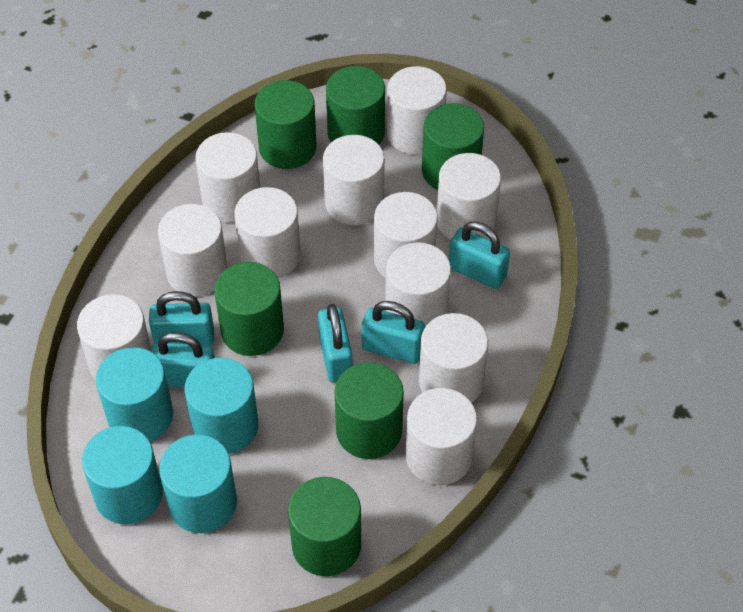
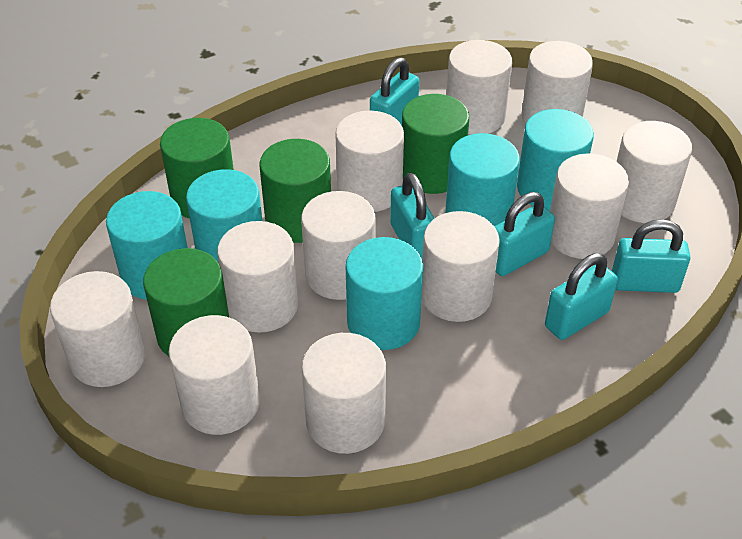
green cylinder: [214,262,284,356] [254,80,317,169] [288,477,361,576] [326,66,385,145] [334,362,404,459] [422,103,484,190] = 6 -> [143,248,229,356] [160,118,234,219] [259,139,331,243] [402,94,469,194] = 4
turquoise cylinder: [82,426,163,524] [96,347,173,441] [159,435,237,533] [184,358,258,454] = 4 -> [106,191,188,300] [186,169,262,263] [346,237,423,350] [445,133,520,226] [517,109,594,210] = 5

